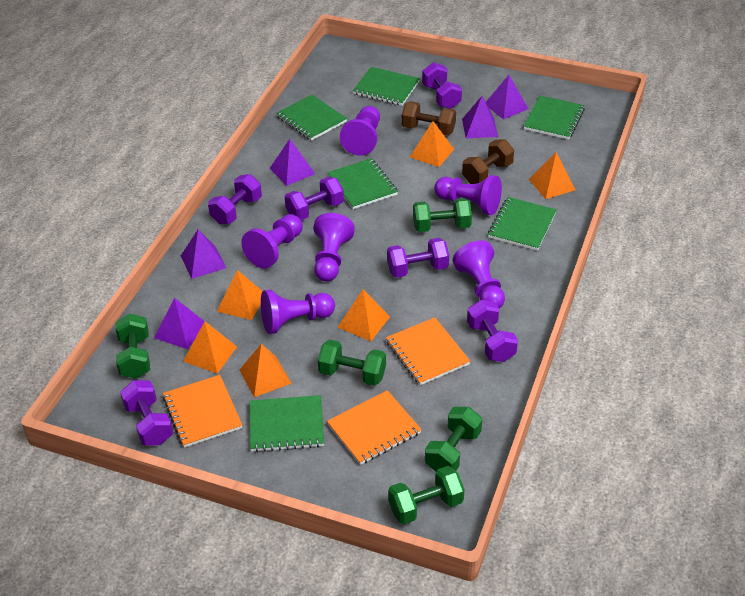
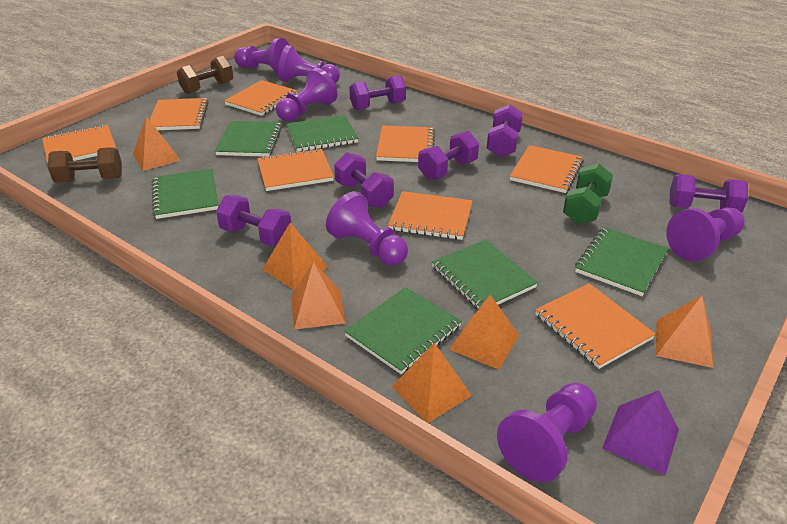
green dumbbell: [115,314,150,379] [318,340,386,386] [388,466,465,524] [413,198,472,232] [425,407,482,472] = 5 -> [563,164,613,224] = 1
orange notebook: [163,375,242,448] [327,390,422,465] [386,318,470,385] = 3 -> [42,124,116,163] [150,98,208,130] [224,80,298,116] [257,148,334,191] [376,125,435,162] [388,191,473,240] [510,145,583,193] [535,283,656,369] = 8
purple pyramid: [154,298,204,349] [181,229,226,279] [270,139,315,186] [462,96,498,138] [486,75,528,120] = 5 -> [602,390,679,475] = 1

